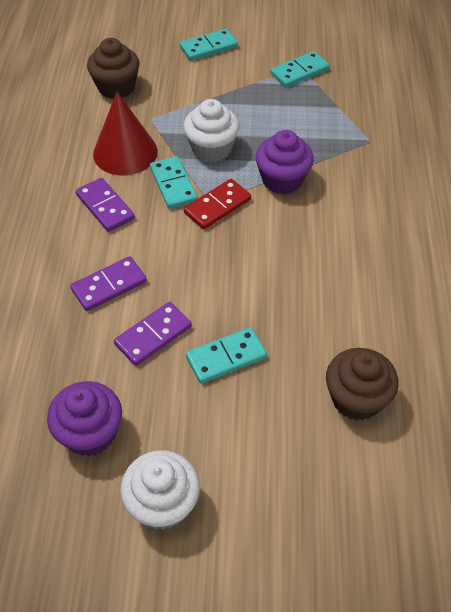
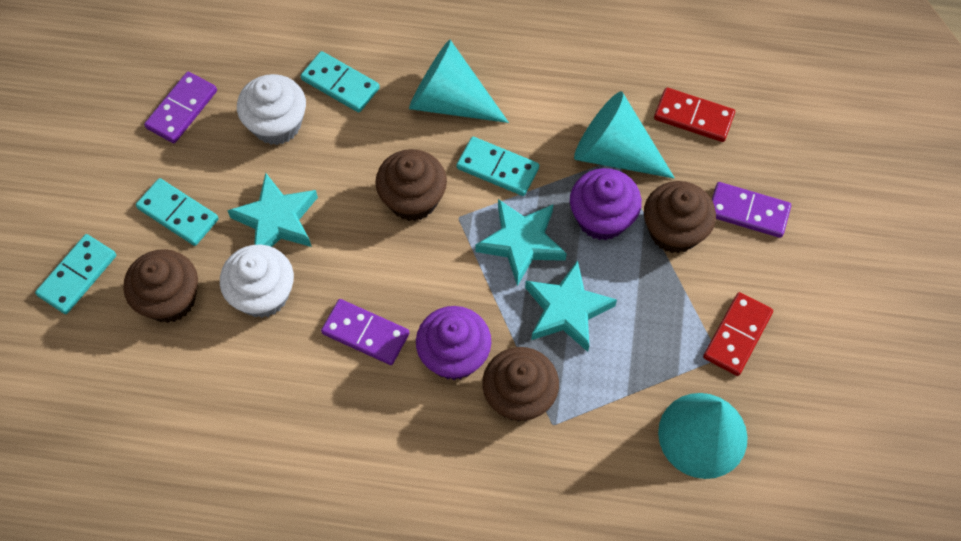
brown cupcake: [87,38,139,99] [326,348,398,421] = 2 -> [123,249,198,323] [375,149,447,221] [482,347,559,422] [644,181,716,253] = 4
red cone: [93,92,158,175] = 1 -> none = 0
red domino: [184,179,251,230] = 1 -> [654,88,735,142] [703,292,773,376] = 2
turquoise cone: none = 0 -> [409,40,509,123] [574,91,675,179] [658,393,747,479] = 3
turquoise star: none = 0 -> [227,173,318,247] [475,199,567,286] [525,260,617,352] = 3

